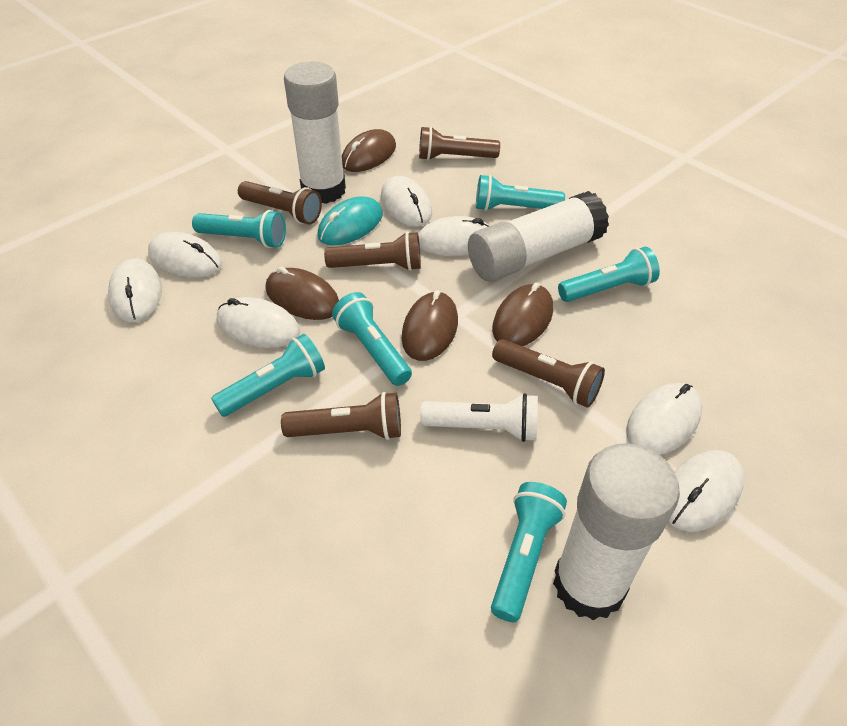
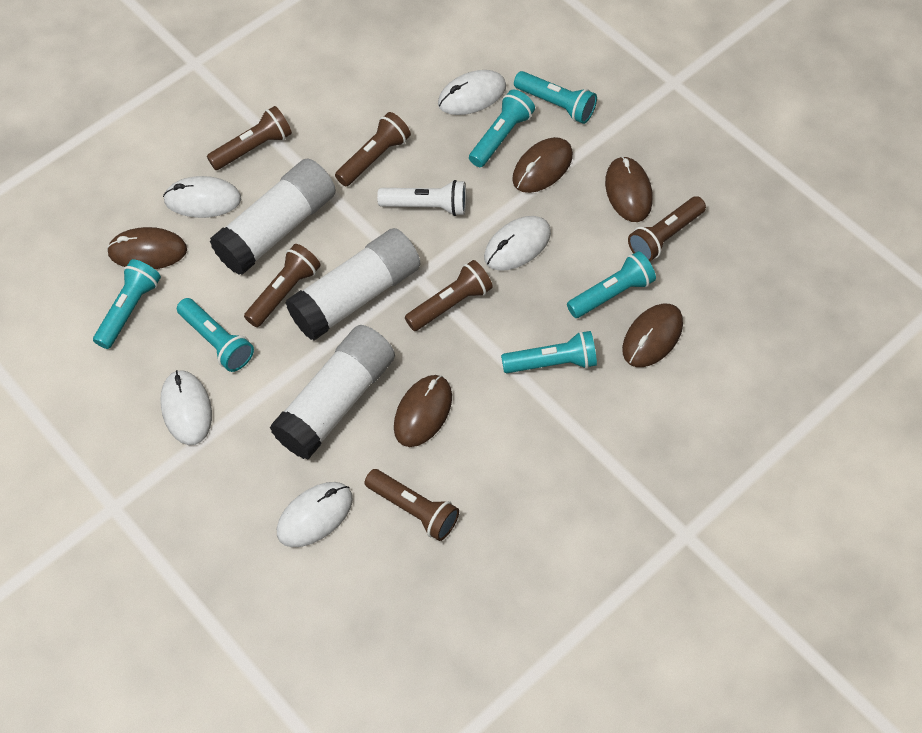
brown flashlight: [238,181,322,225] [281,392,401,440] [324,232,421,271] [419,126,500,161] [492,339,605,408] = 5 -> [207,106,292,170] [244,244,321,327] [335,112,411,186] [365,469,459,541] [405,260,493,331] [628,196,706,262] = 6
brown mouse: [266,267,339,320] [342,129,396,172] [402,290,458,361] [492,282,553,346] = 4 -> [107,227,187,269] [394,375,452,447] [512,137,573,193] [605,156,653,222] [622,304,683,367] = 5
turquoise mouse: [317,196,383,246] = 1 -> none = 0
white mouse: [108,258,162,323] [148,232,222,278] [217,297,300,348] [381,176,432,227] [418,216,490,256] [626,383,702,455] [668,450,744,532] = 7 -> [160,370,212,445] [163,176,241,218] [277,482,353,547] [438,70,506,115] [484,216,551,271] = 5

